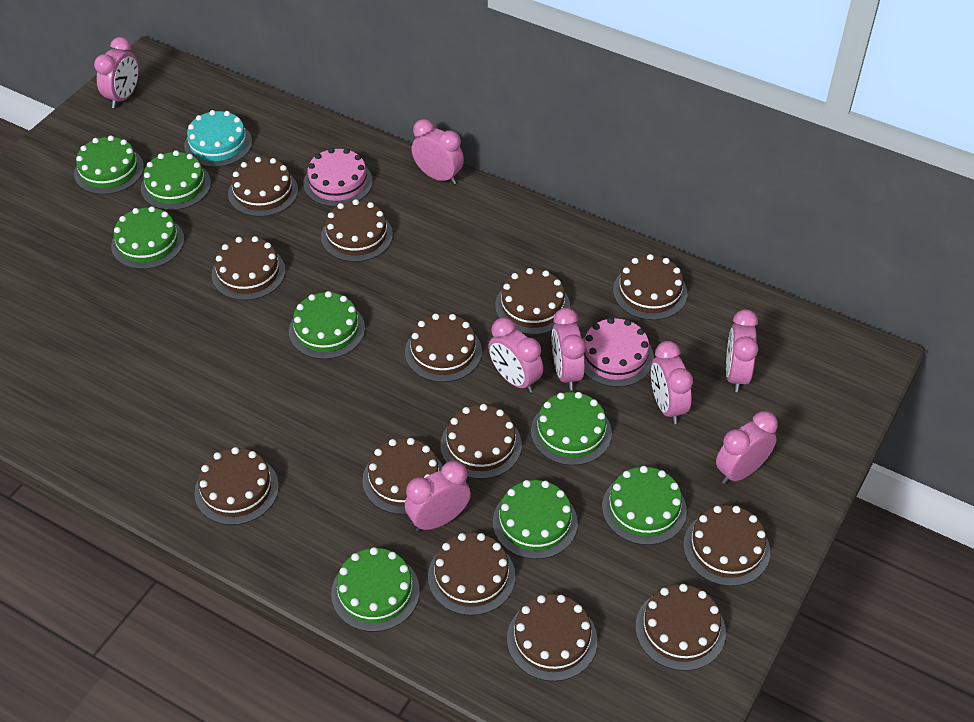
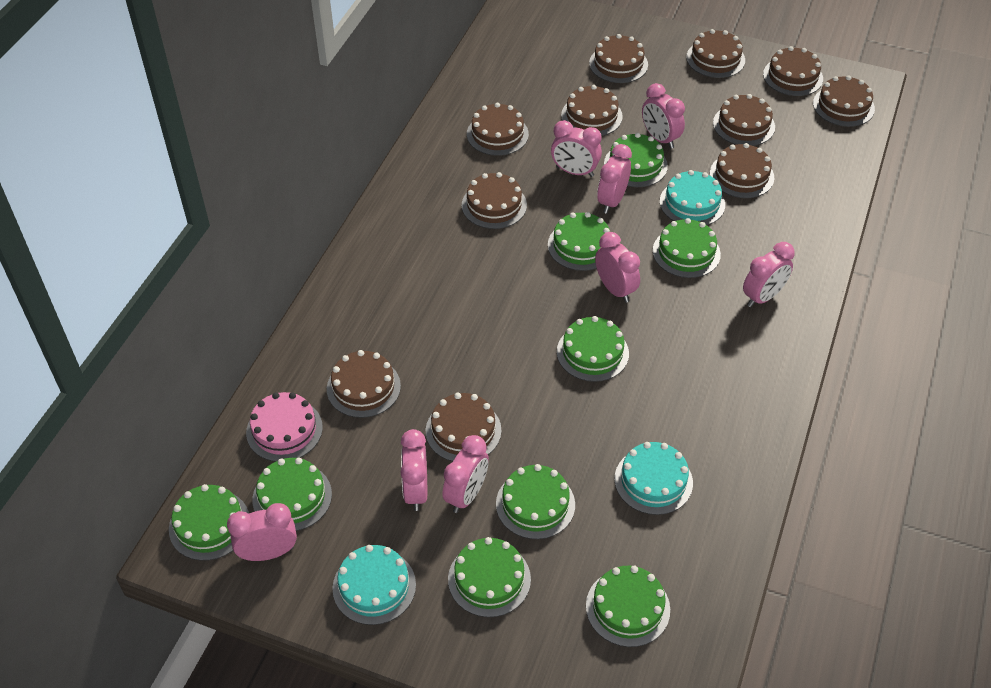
brown cake: [194,447,279,525] [212,236,286,300] [228,157,298,217] [321,199,393,262] [362,438,443,515] [405,313,482,382] [428,533,515,616] [440,404,522,479] [495,268,570,335] [507,594,597,681] [613,254,688,320] [636,584,726,671] [683,505,770,586] = 13 -> [327,350,401,418] [426,393,502,461] [462,172,527,229] [467,103,529,156] [561,85,623,136] [589,34,648,83] [686,29,745,78] [710,143,774,198] [713,94,775,146] [763,46,823,96] [813,75,875,127] = 11
green cake: [74,136,144,195] [111,206,184,269] [141,150,211,210] [289,291,365,359] [331,547,420,632] [493,480,578,559] [531,392,612,466] [602,466,687,545] = 8 -> [169,484,249,561] [252,457,332,531] [448,537,531,617] [496,464,575,539] [548,212,610,271] [557,316,629,382] [586,566,670,647] [604,133,668,187] [653,218,721,278] = 9
pink cake: [303,148,373,207] [583,317,654,387] = 2 -> [246,392,323,462] = 1
turquoise cake: [184,110,252,167] = 1 -> [333,545,416,625] [615,442,693,515] [660,170,725,225] = 3

